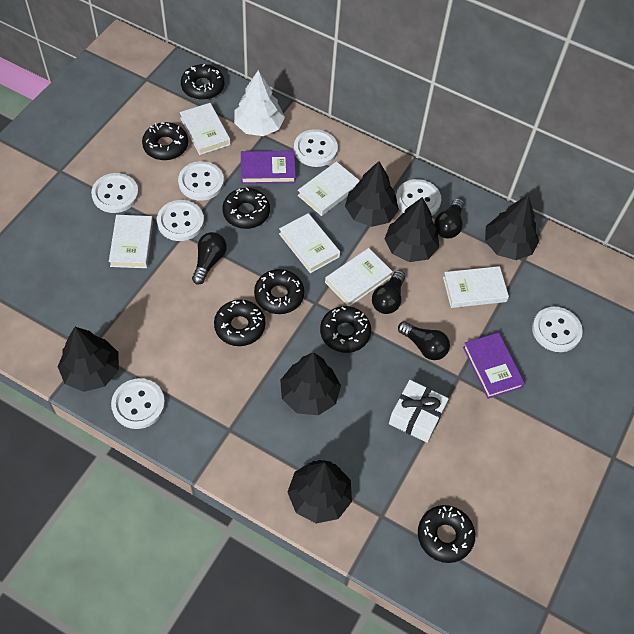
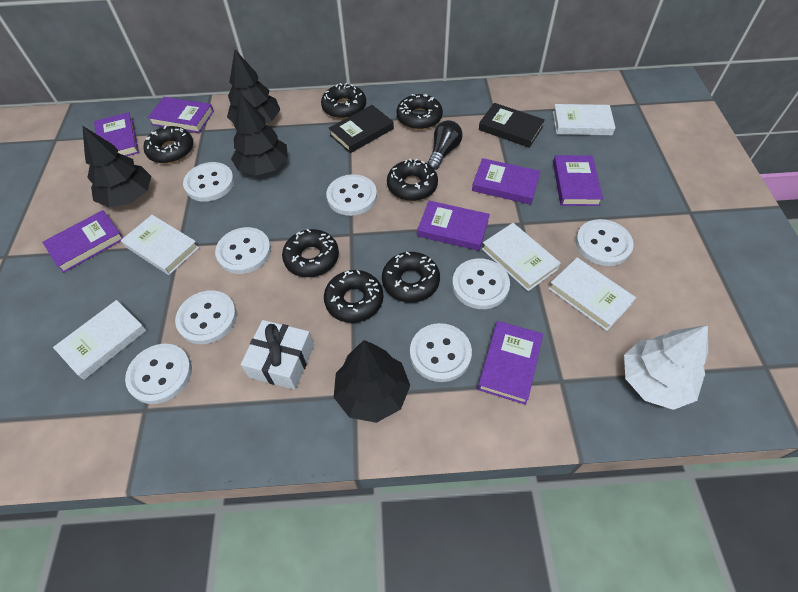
black book: none = 0 -> [329,105,394,153] [479,103,545,148] = 2
black light bulb: [192,232,227,285] [372,270,405,314] [398,321,450,360] [434,198,464,239] = 4 -> [427,120,463,170] = 1
black tree: [58,327,119,392] [280,352,341,415] [287,460,352,523] [345,161,399,227] [385,197,439,262] [485,195,539,260] = 6 -> [82,126,151,208] [227,50,280,124] [231,94,288,176] [334,340,410,423] = 4
purple book: [241,151,296,184] [463,332,525,399] = 2 -> [42,210,123,273] [94,112,139,156] [147,97,214,133] [417,201,490,251] [472,158,541,204] [477,321,543,405] [553,155,603,206] = 7
white book: [109,215,153,268] [180,103,231,155] [279,213,340,273] [297,161,360,216] [325,248,393,306] [443,266,509,308] = 6 -> [53,300,147,380] [121,215,199,275] [482,223,561,291] [549,258,636,331] [553,104,616,135] = 5
white button: [91,173,139,213] [111,378,165,429] [157,200,204,241] [178,161,224,201] [294,129,338,167] [396,179,441,215] [532,307,583,352] = 7 -> [125,344,192,404] [175,290,237,344] [183,162,234,202] [215,227,271,274] [326,174,377,216] [410,323,472,382] [452,258,510,309] [576,219,634,266] = 8

